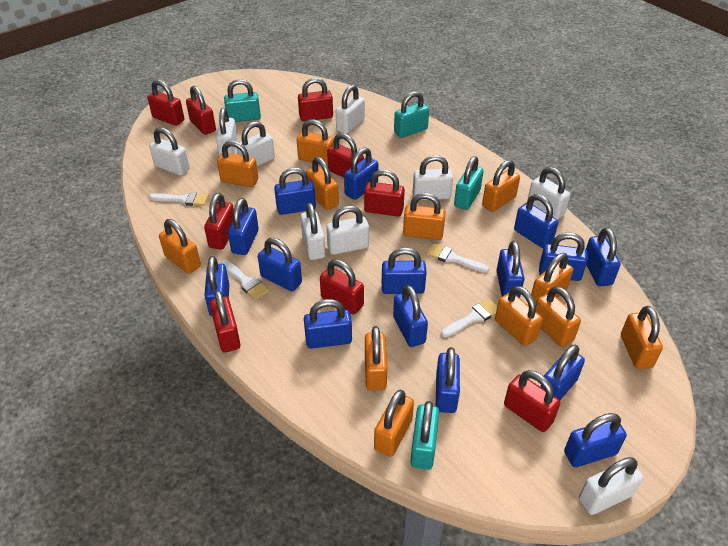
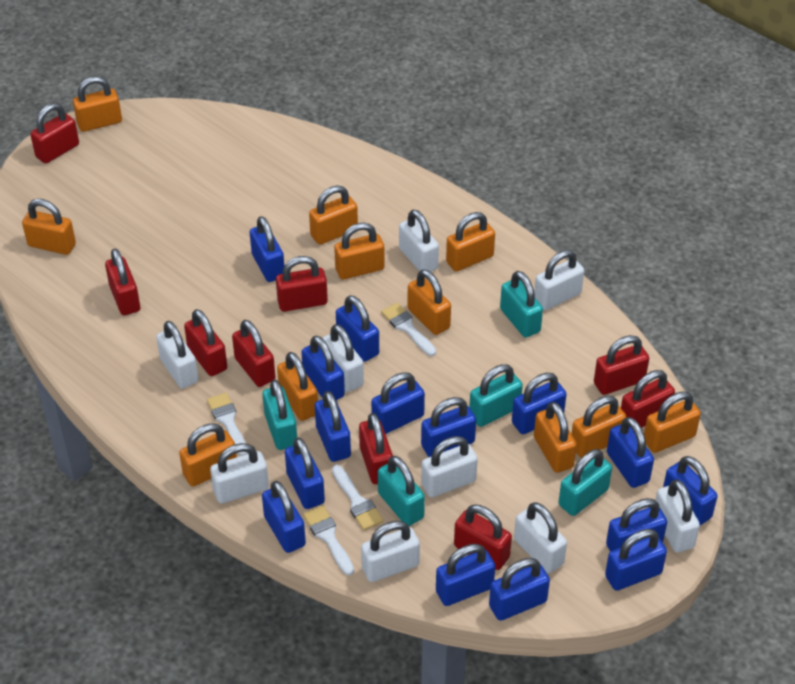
orange padlock: [159,219,201,274] [217,141,258,187] [297,119,334,166] [306,157,339,210] [365,326,388,390] [374,390,414,457] [403,193,446,240] [482,160,520,212] [495,286,543,346] [531,253,573,303] [536,286,581,347] [621,306,663,369] = 12 -> [22,199,76,255] [73,76,122,132] [179,423,237,486] [277,352,318,421] [309,186,358,245] [334,223,385,280] [408,269,451,335] [446,212,495,272] [534,402,577,473] [572,396,627,458] [644,391,701,453] = 11
turquoise padlock: [224,79,261,122] [394,91,429,138] [410,401,439,470] [454,156,483,210] = 4 -> [263,379,297,450] [378,456,425,526] [469,364,523,427] [500,271,543,338] [558,449,612,516] = 5

